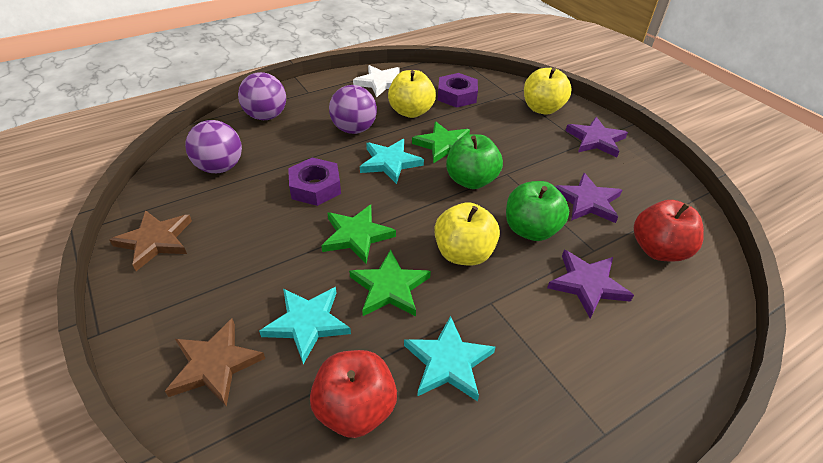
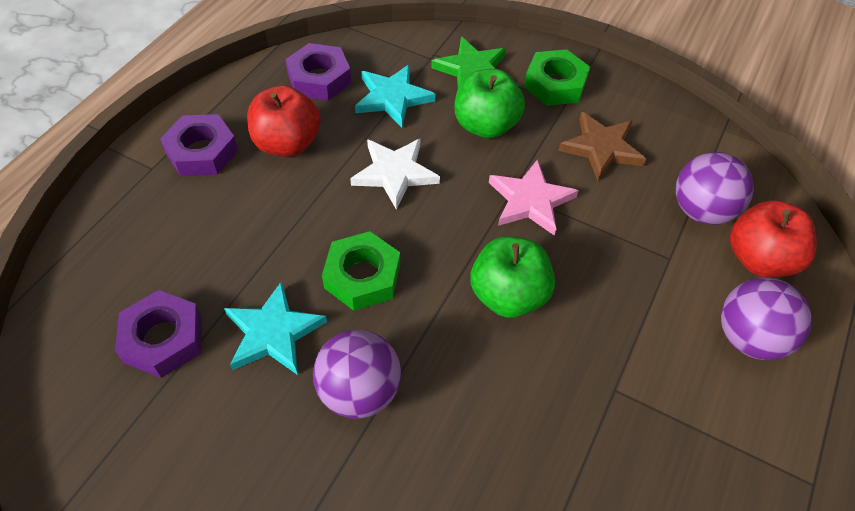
brown star: [109,210,192,271] [165,318,265,407] = 2 -> [558,112,646,181] = 1
green nut: none = 0 -> [322,231,400,311] [524,49,590,106] = 2
green star: [321,205,396,264] [349,249,431,316] [412,121,470,164] = 3 -> [431,37,506,87] = 1
pink star: none = 0 -> [489,159,579,236] = 1
purple nut: [288,157,341,206] [438,73,478,108] = 2 -> [115,290,202,378] [160,114,238,176] [285,43,351,101] = 3
purple star: [547,250,634,318] [555,173,622,223] [565,117,628,157] = 3 -> none = 0
turquoise star: [259,287,351,364] [360,139,424,184] [404,316,496,401] = 3 -> [224,281,327,375] [355,64,436,128] = 2
yellow apple: [388,70,436,118] [434,202,500,266] [524,68,572,114] = 3 -> none = 0

